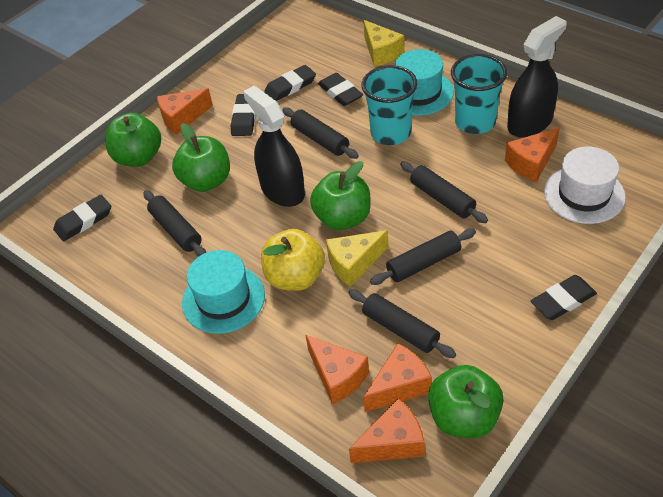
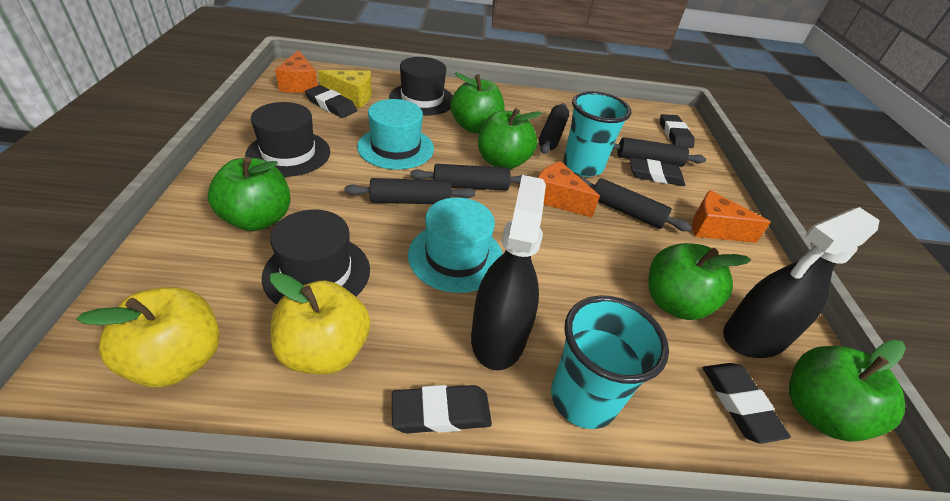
black hat: none = 0 -> [245,102,330,177] [262,210,370,305] [389,57,453,116] = 3
green apple: [105,113,161,167] [172,123,230,192] [310,161,370,230] [428,365,504,438] = 4 -> [207,157,291,231] [450,72,505,133] [478,108,542,169] [648,243,751,320] [789,340,906,442] = 5
orange cheese: [157,88,213,135] [305,334,369,405] [349,398,425,463] [363,343,432,412] [505,128,560,182] = 5 -> [275,50,318,93] [537,161,600,217] [692,190,771,243] = 3
white hat: [544,147,626,224] = 1 -> none = 0
yellow apple: [261,229,325,291] = 1 -> [76,287,220,387] [270,272,370,374] = 2
yellow cheese: [326,230,389,287] [363,20,405,67] = 2 -> [318,70,372,108] = 1

